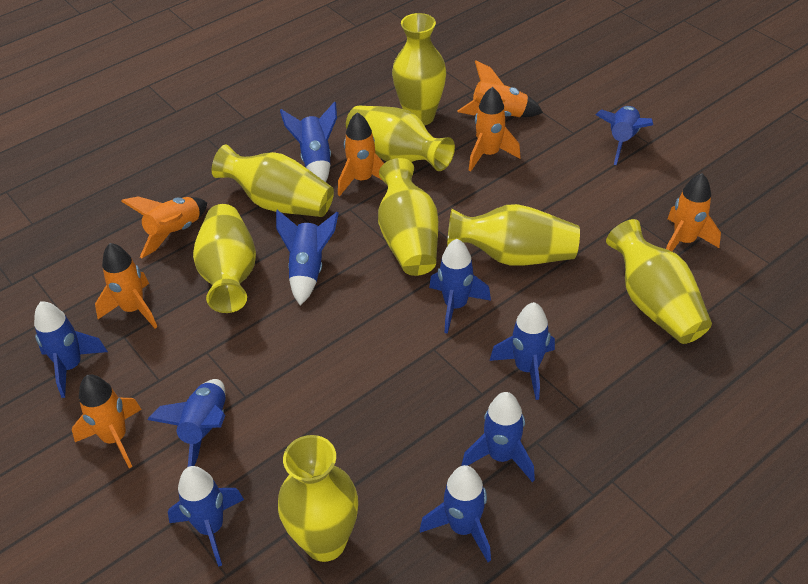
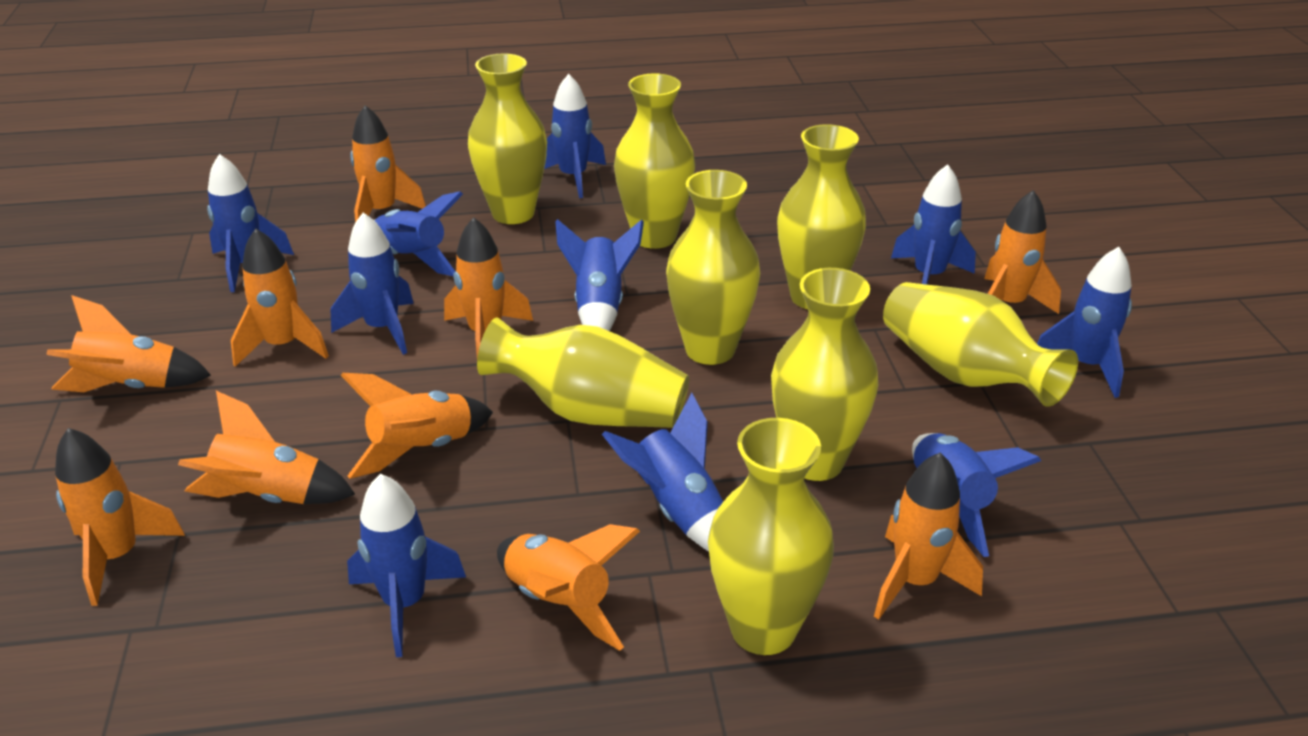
orange rocket: [72,375,142,468] [95,243,157,328] [121,196,207,258] [338,112,384,196] [458,60,543,117] [469,87,521,171] [666,173,721,251] = 7 -> [46,295,211,392] [55,428,185,606] [178,391,355,504] [231,229,329,367] [341,373,493,479] [350,105,426,222] [444,217,533,358] [497,524,640,651] [874,452,983,620] [984,190,1061,314] = 10

